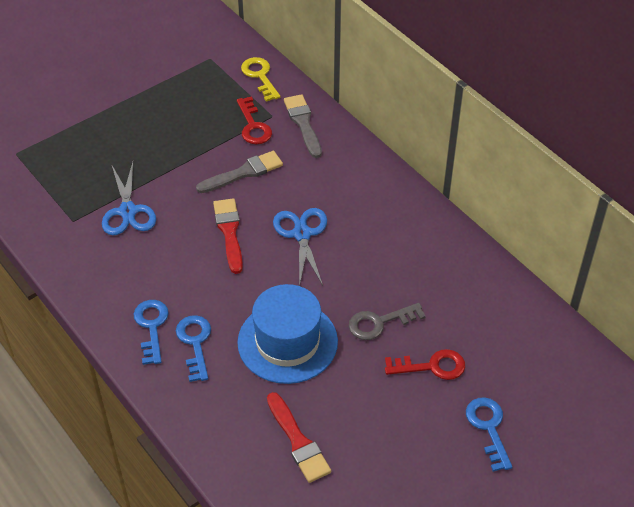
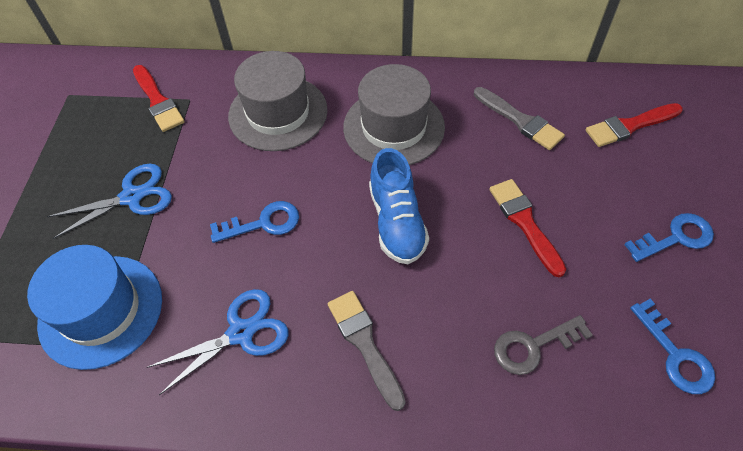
blue shoe: none = 0 -> [369,148,429,264] = 1
grey hat: none = 0 -> [228,51,328,151] [343,64,445,165] = 2
red brush: [213,198,243,274] [267,392,331,483] = 2 -> [133,65,185,132] [489,179,566,277] [586,103,683,147] = 3
red key: [237,96,272,144] [385,349,465,380] = 2 -> none = 0
yellow key: [241,57,281,102] = 1 -> none = 0

